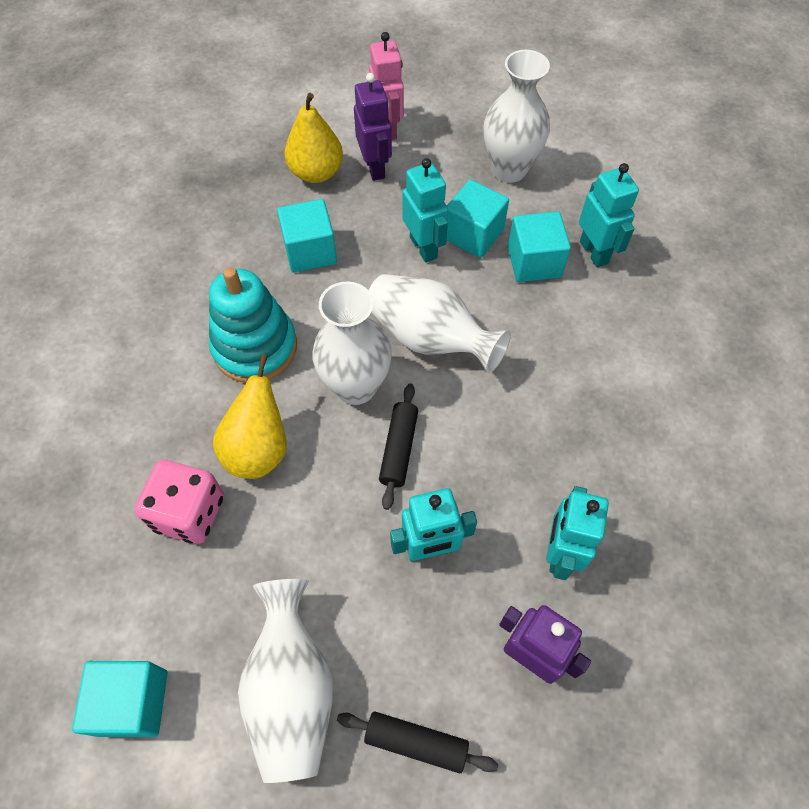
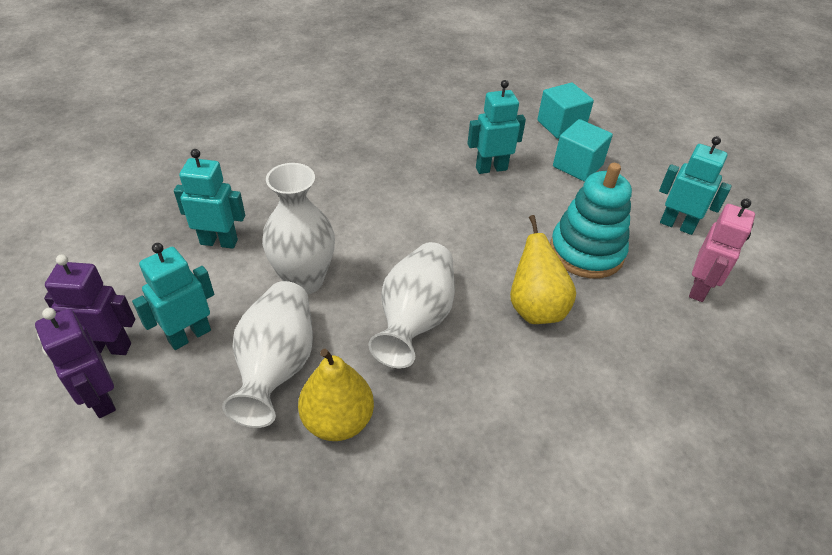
black rolling pin: [337,712,498,774] [379,383,418,510] = 2 -> none = 0
pink dice: [135,460,224,544] = 1 -> none = 0
turquoise cube: [72,661,168,737] [277,199,337,273] [446,179,509,258] [508,211,571,282] = 4 -> [537,82,594,139] [553,119,613,182] = 2
white vase: [238,579,333,783] [312,281,392,405] [369,274,511,373] [484,50,550,183] = 4 -> [222,281,313,428] [262,163,335,294] [369,242,455,368] = 3

